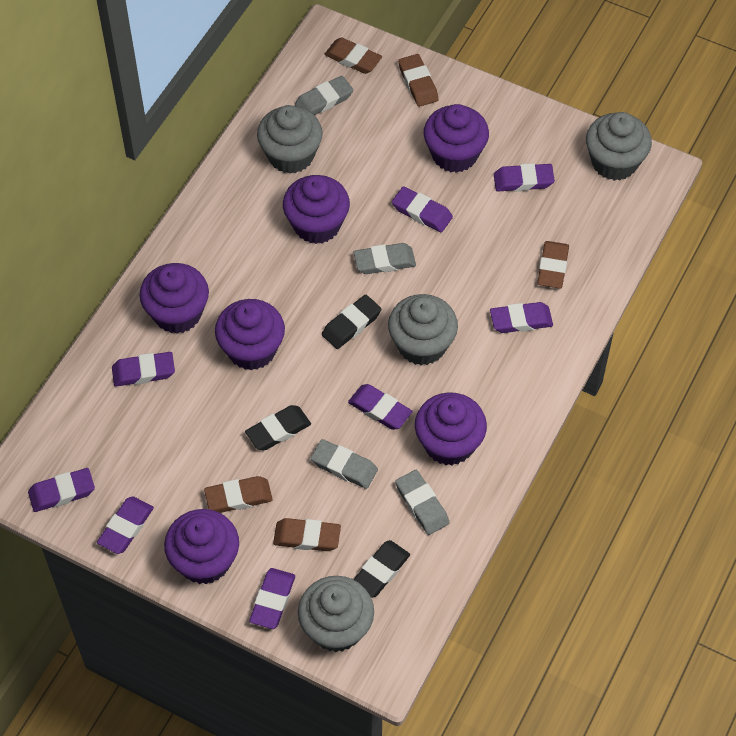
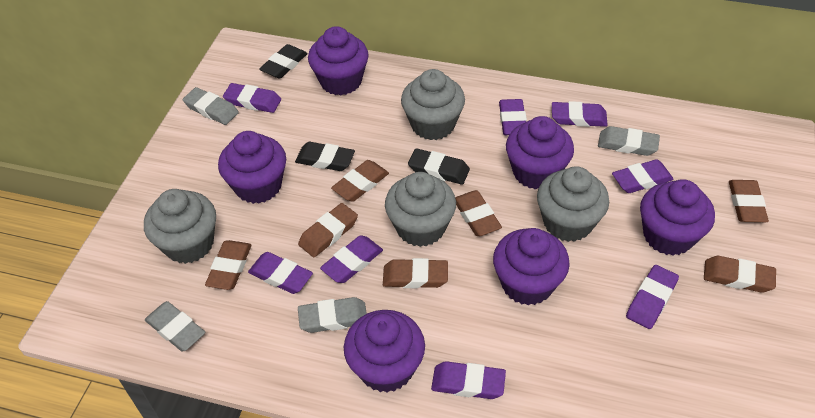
brown eraser: [204,476,273,513] [273,518,341,551] [324,37,382,74] [398,54,439,107] [537,241,569,289] = 5 -> [205,240,252,290] [298,203,358,257] [331,160,389,202] [383,258,448,288] [455,190,502,236] [704,256,776,293] [729,180,769,222] = 7

